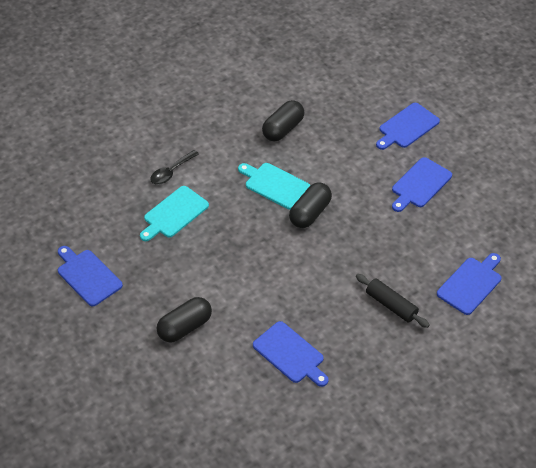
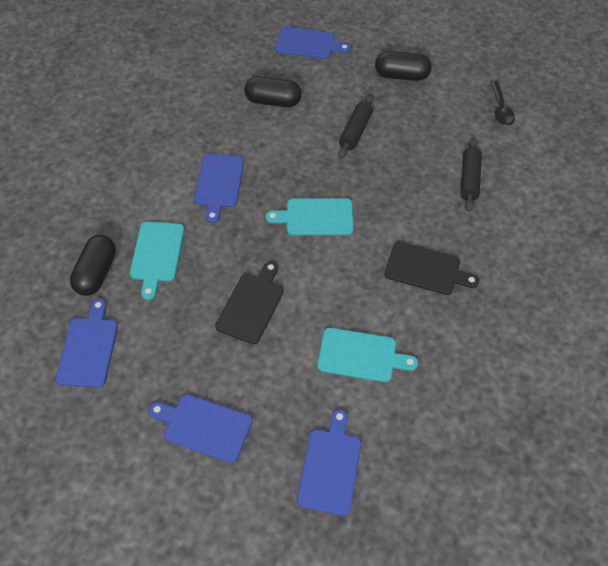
black cutting board: none = 0 -> [215,261,284,344] [385,242,479,295] = 2
black rolling pin: [356,274,430,328] = 1 -> [338,94,373,159] [460,138,482,212] = 2
turquoise cutting board: [140,186,209,241] [238,163,311,210] = 2 -> [130,222,184,300] [265,198,354,235] [318,328,418,382] = 3

